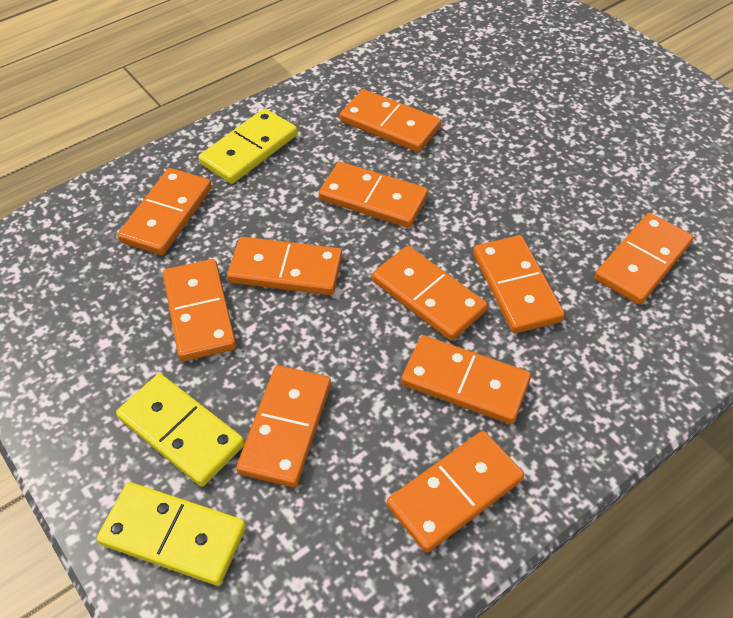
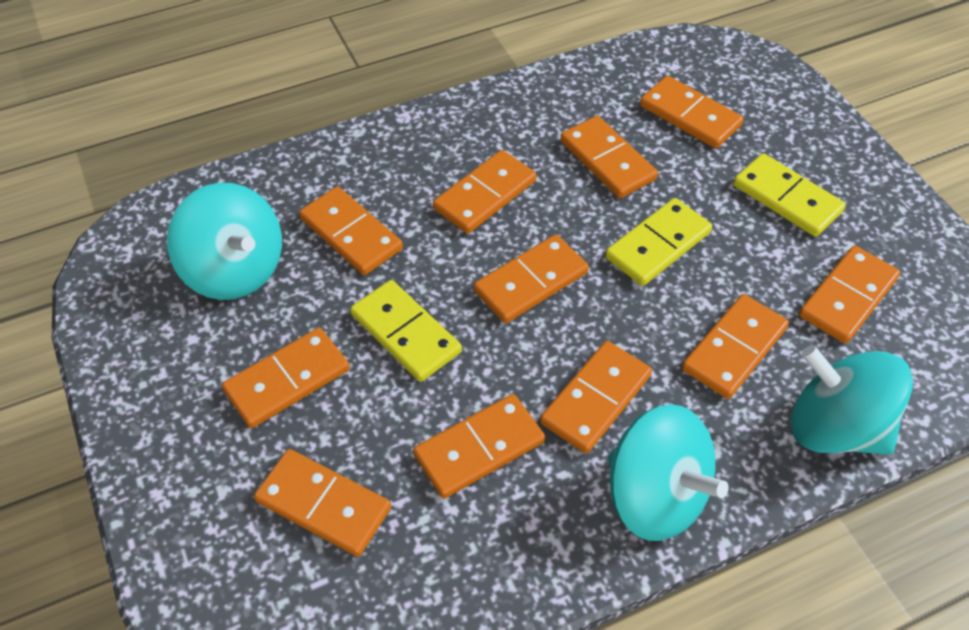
turquoise spinning top: none = 0 -> [167,183,282,300] [608,404,729,541] [791,345,913,455] = 3

